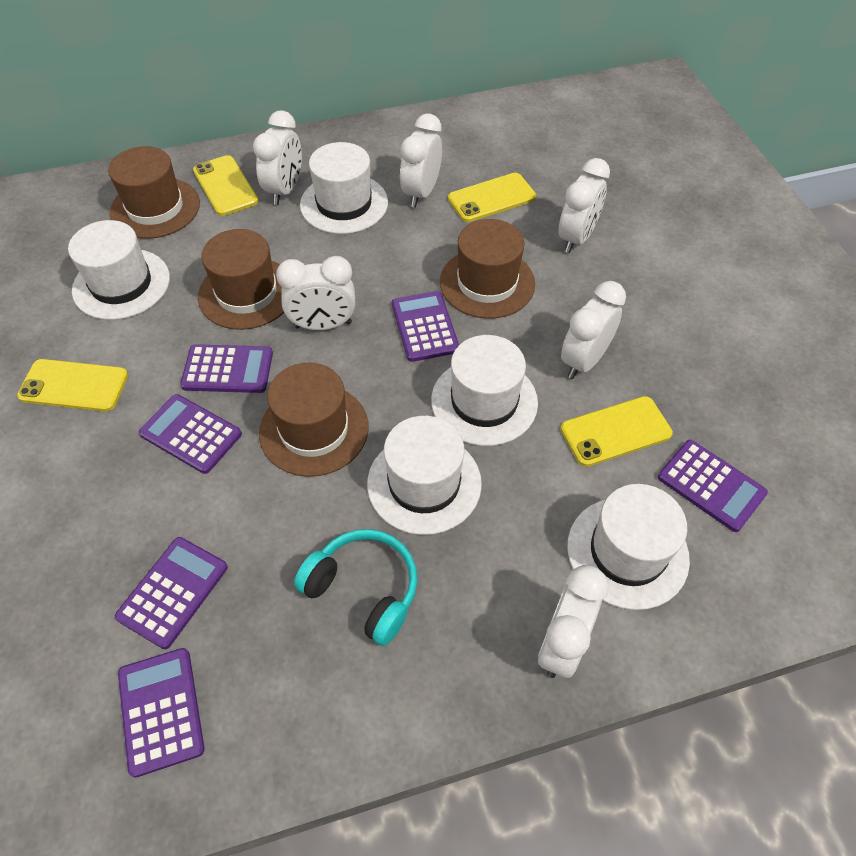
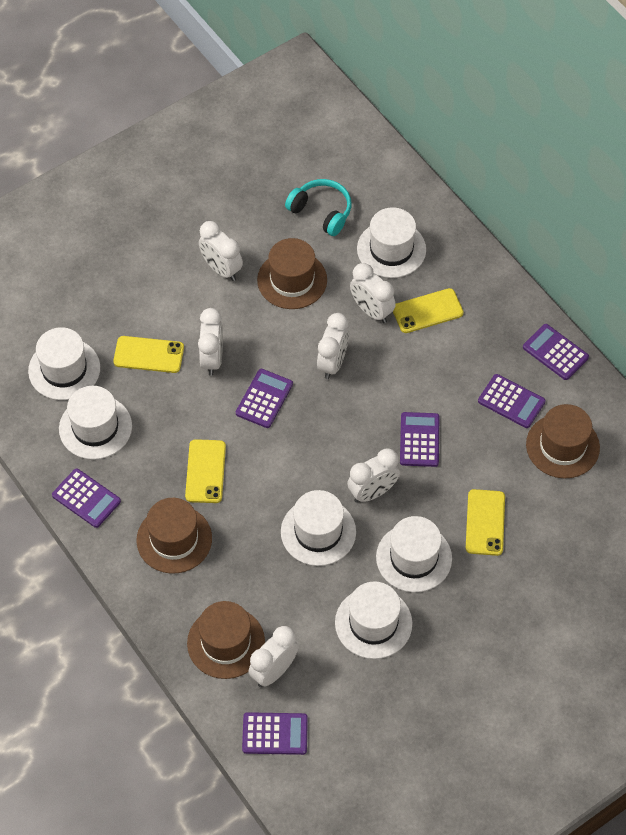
white hat: [68,220,170,320] [300,142,388,234] [367,416,482,535] [431,335,538,446] [567,484,690,610] = 5 -> [28,327,100,400] [59,386,132,460] [281,490,356,566] [335,581,412,659] [357,207,426,278] [376,516,452,592] = 6

